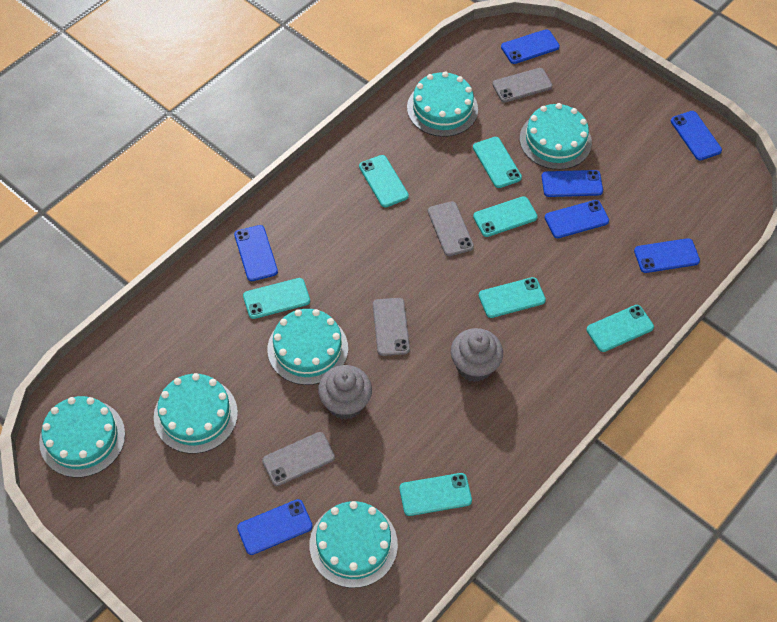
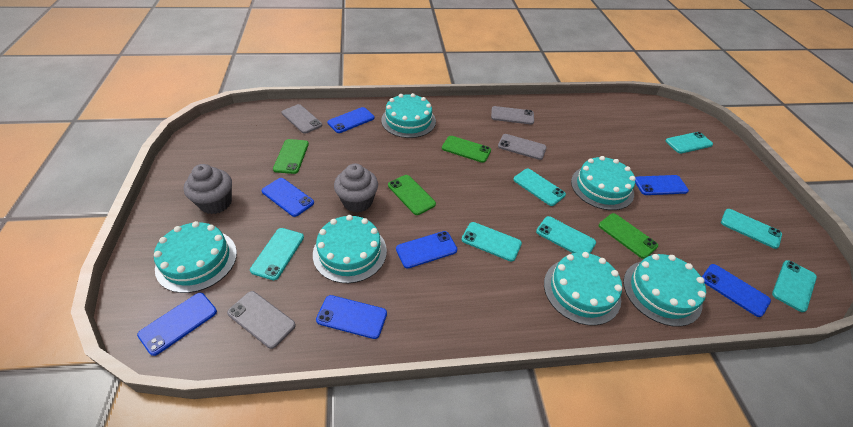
green phone: none = 0 -> [273,139,309,174] [388,175,436,215] [442,136,491,163] [599,213,658,259] = 4

